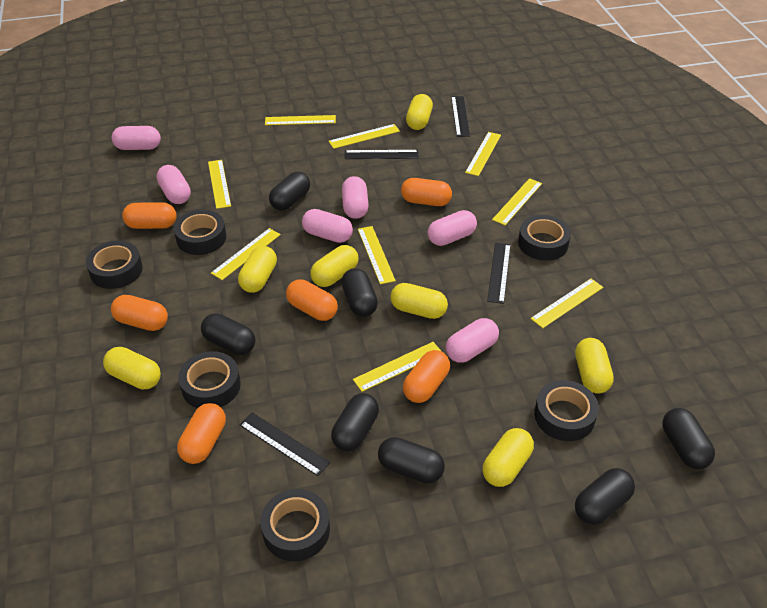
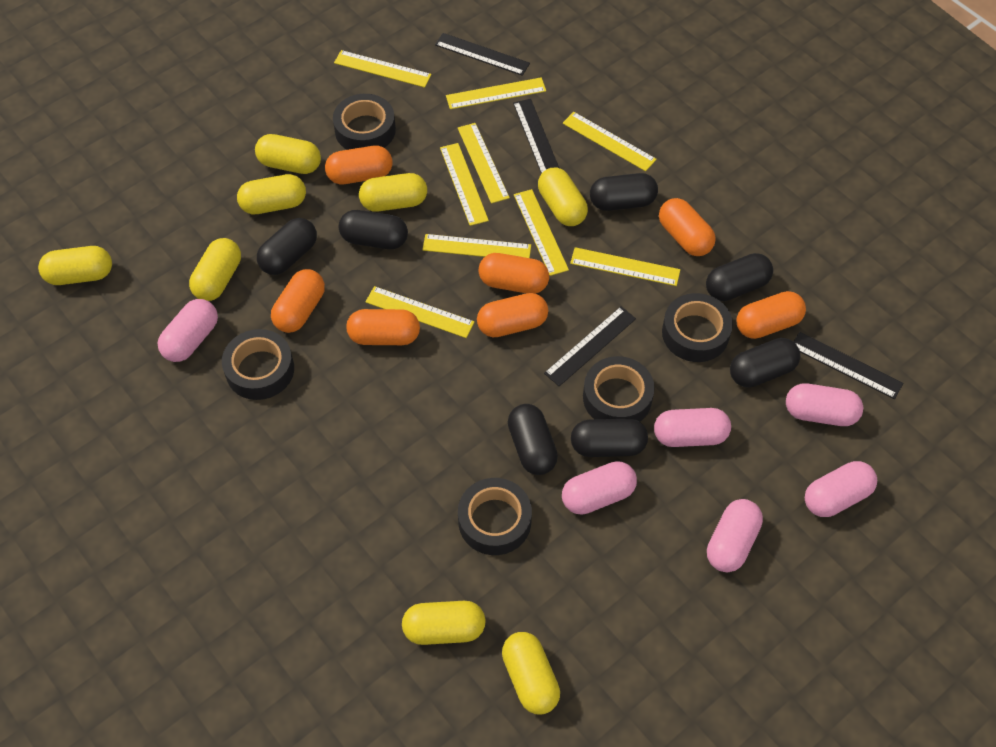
black tape: [86,241,143,289] [174,210,227,255] [178,351,241,408] [260,489,330,561] [518,215,571,261] [534,380,599,441] = 6 -> [222,329,294,400] [333,94,396,150] [458,478,532,555] [583,356,655,422] [662,293,733,362] = 5
orange capsule: [111,295,168,331] [122,202,177,229] [177,403,226,464] [286,279,338,321] [401,178,452,206] [403,350,450,403] = 6 -> [271,269,325,333] [325,146,392,184] [346,309,420,345] [477,293,548,337] [478,253,549,294] [659,198,716,256] [736,291,806,339] = 7
yellow capsule: [103,347,161,390] [238,246,277,293] [310,245,358,287] [390,283,448,319] [406,94,433,130] [482,428,534,487] [575,338,614,394] = 7 -> [38,246,112,285] [189,238,241,301] [237,174,306,214] [255,134,321,174] [359,173,427,212] [402,601,486,645] [502,632,560,714] [538,168,588,226] = 8

